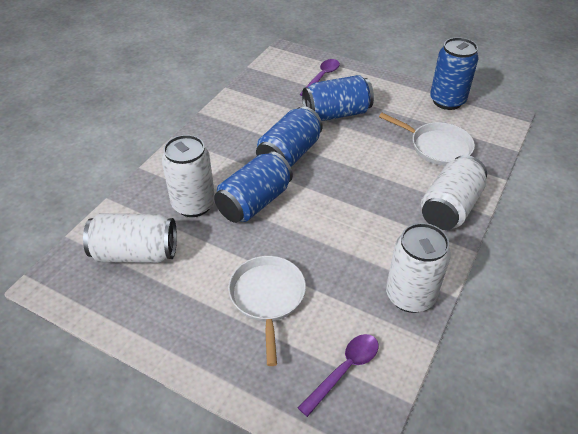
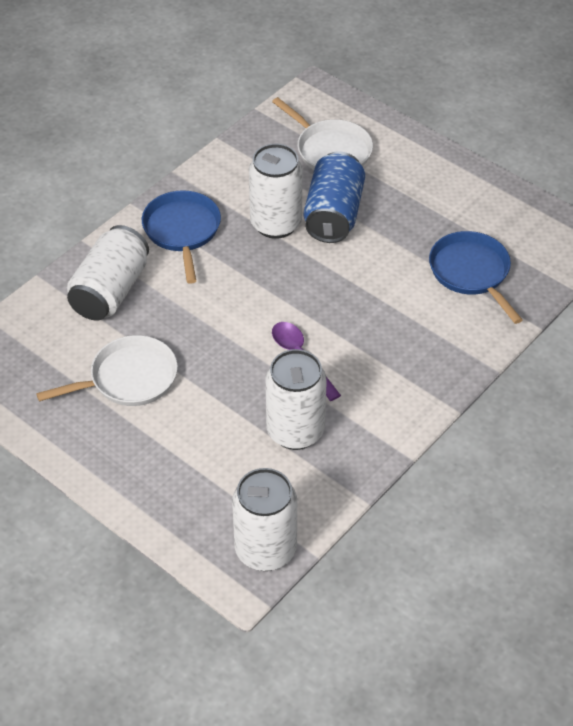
blue can: [214,151,293,223] [256,106,323,167] [302,75,374,121] [430,37,479,110] = 4 -> [304,151,365,243] = 1
blue pan: none = 0 -> [142,190,221,284] [429,231,523,324] = 2
purple spoon: [298,334,379,417] [299,59,340,96] = 2 -> [272,322,341,401] = 1

